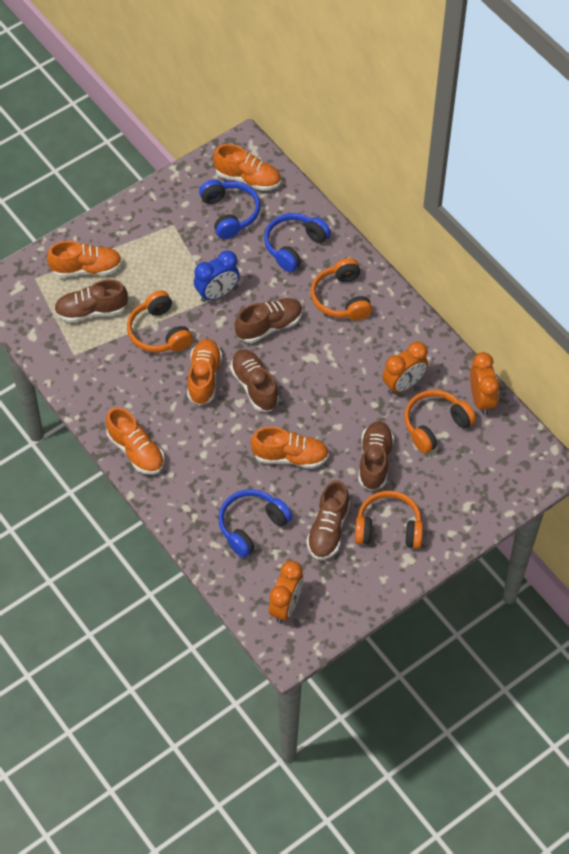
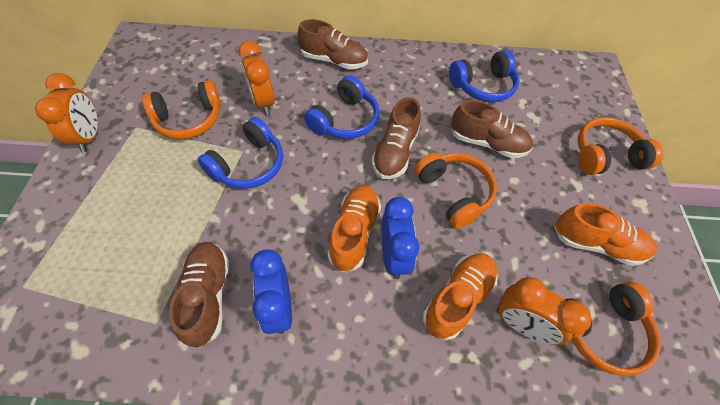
blue clock: [194,250,239,302] = 1 -> [250,249,292,334] [382,197,419,279] = 2
brown shoe: [54,279,128,323] [230,349,279,411] [235,298,303,343] [306,480,350,560] [358,421,394,491] = 5 -> [169,242,229,348] [297,19,368,69] [371,97,421,179] [451,100,533,158] = 4
orange shoe: [47,241,122,277] [106,407,165,475] [187,339,222,405] [213,144,281,191] [251,427,329,468] = 5 -> [328,186,381,272] [423,253,498,340] [554,203,657,266] = 3

